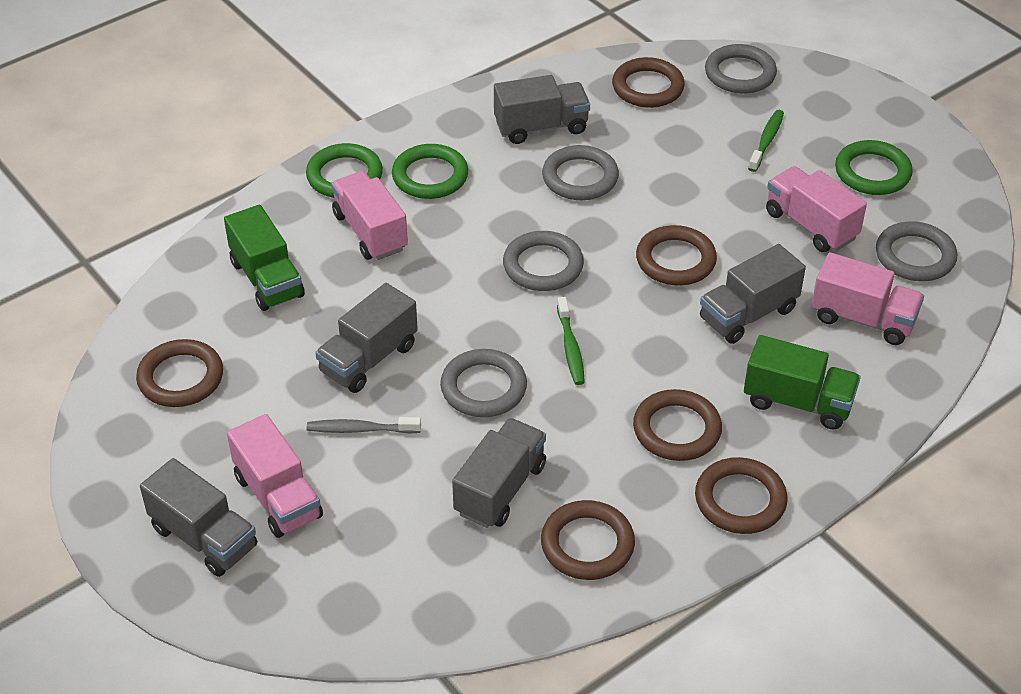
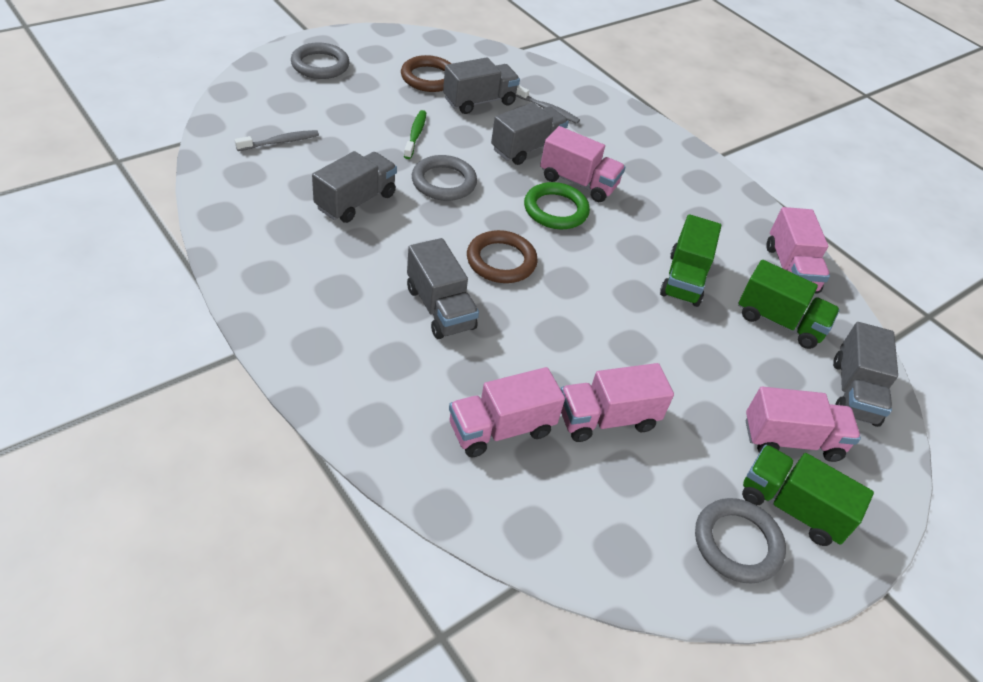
brown ring: [136,339,223,407] [541,500,635,580] [612,57,685,108] [633,389,722,461] [636,225,717,286] [695,457,788,534] = 6 -> [401,55,451,92] [467,230,538,283] = 2
green ring: [306,143,383,198] [392,144,468,199] [835,140,913,195] = 3 -> [524,182,590,229] = 1
green toothbrush: [557,297,585,385] [748,110,784,172] = 2 -> [404,110,426,159] = 1
green truck: [224,205,305,311] [744,335,861,430] = 2 -> [660,214,721,307] [738,260,840,349] [742,445,874,546] = 3
grey ring: [440,349,527,417] [503,231,584,291] [542,145,619,200] [705,44,777,94] [876,221,957,281] = 5 -> [291,42,349,79] [412,155,477,201] [695,498,786,584] = 3
grey toothbrush: [307,417,421,434] = 1 -> [235,130,319,151] [516,85,580,124] = 2
pink truck: [227,414,323,538] [331,171,408,260] [766,166,867,252] [811,252,924,345] = 4 -> [449,367,565,457] [540,126,625,202] [561,363,674,442] [746,386,861,462] [767,207,830,294] = 5

